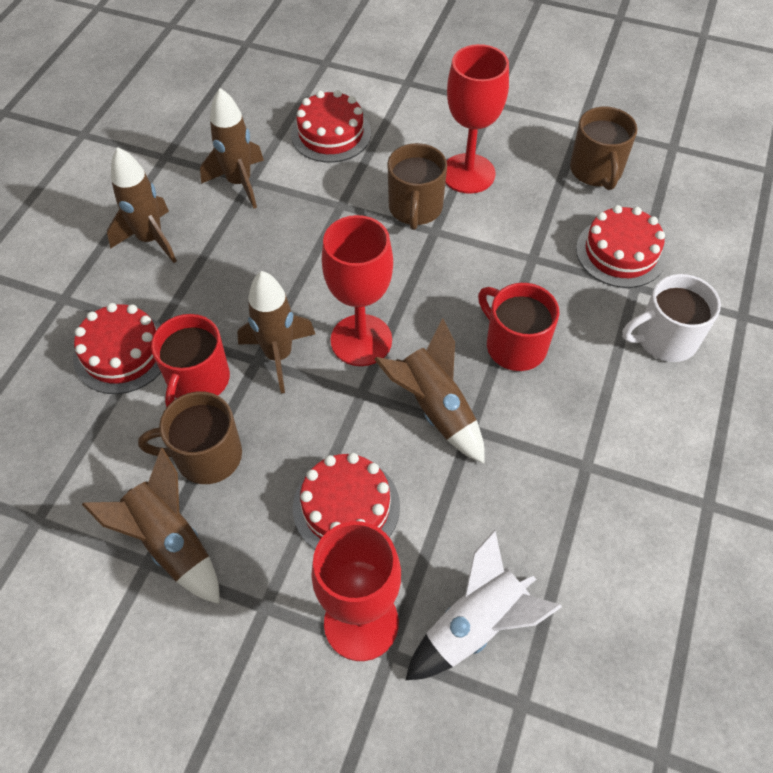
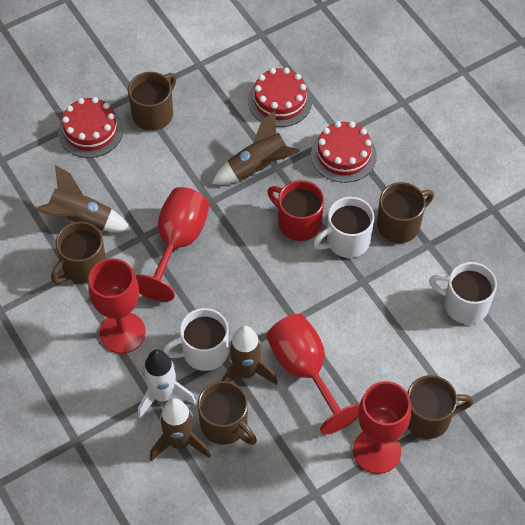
brown mug: [138,391,242,484] [387,143,447,230] [570,107,637,190] = 3 -> [51,221,106,284] [128,72,176,131] [198,381,257,445] [377,182,434,243] [407,375,473,439] = 5
brown rocket: [82,448,220,604] [107,147,176,263] [200,88,264,208] [237,271,315,393] [374,318,485,463] = 5 -> [36,165,132,232] [150,398,211,461] [212,111,299,185] [221,326,278,385] = 4
red cake: [73,303,161,394] [291,90,371,163] [293,453,400,549] [576,205,666,288] = 4 -> [58,97,123,158] [248,67,312,127] [311,121,377,183] = 3
red goblet: [311,521,401,661] [322,215,393,366] [445,44,509,194] = 3 -> [88,258,146,354] [136,187,210,302] [266,314,360,435] [353,381,411,474] = 4
red mug: [151,314,230,408] [478,283,559,371] = 2 -> [267,180,324,241] = 1
white mug: [622,274,721,362] = 1 -> [163,308,229,371] [313,197,374,258] [429,262,497,324] = 3

